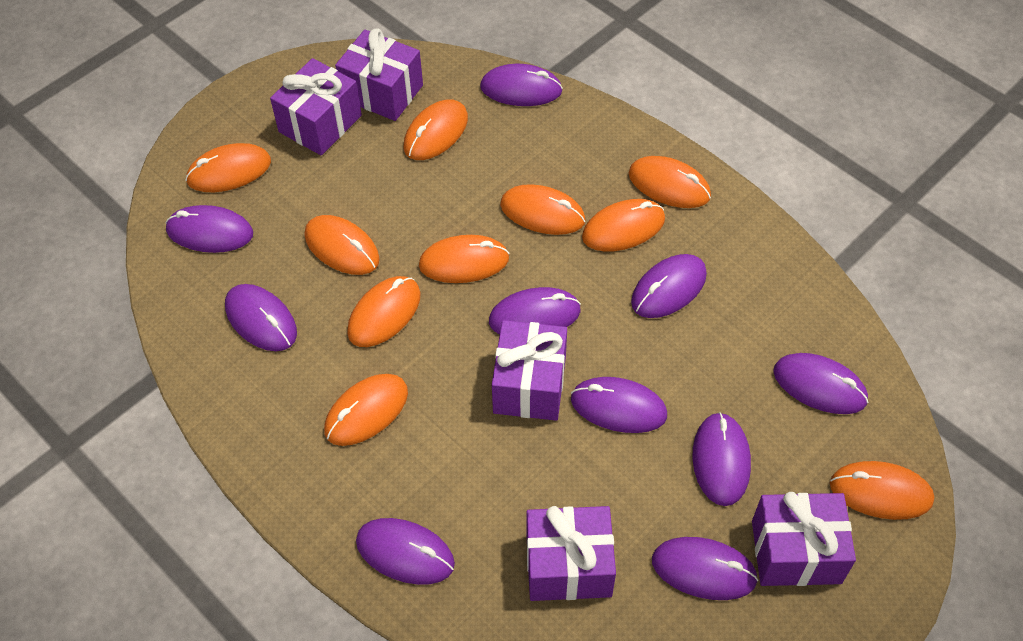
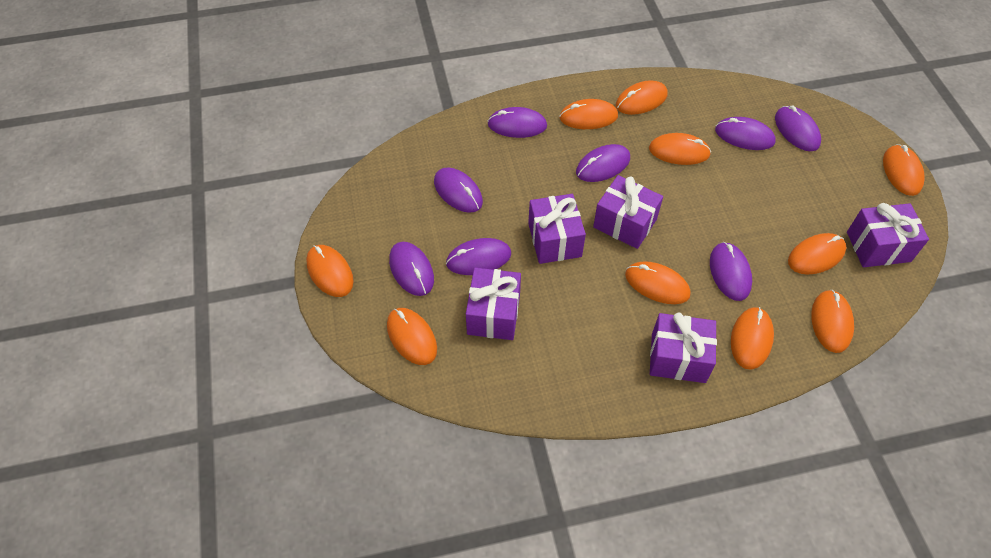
purple mouse: [165,205,253,253] [225,284,297,351] [356,518,455,585] [480,64,563,106] [489,287,581,334] [571,377,667,433] [631,254,707,318] [652,537,758,600] [692,412,751,506] [773,353,868,414] = 10 -> [389,242,434,296] [434,167,483,213] [446,238,511,275] [488,107,547,138] [576,144,630,182] [710,242,752,301] [715,117,776,150] [775,106,821,151] = 8

